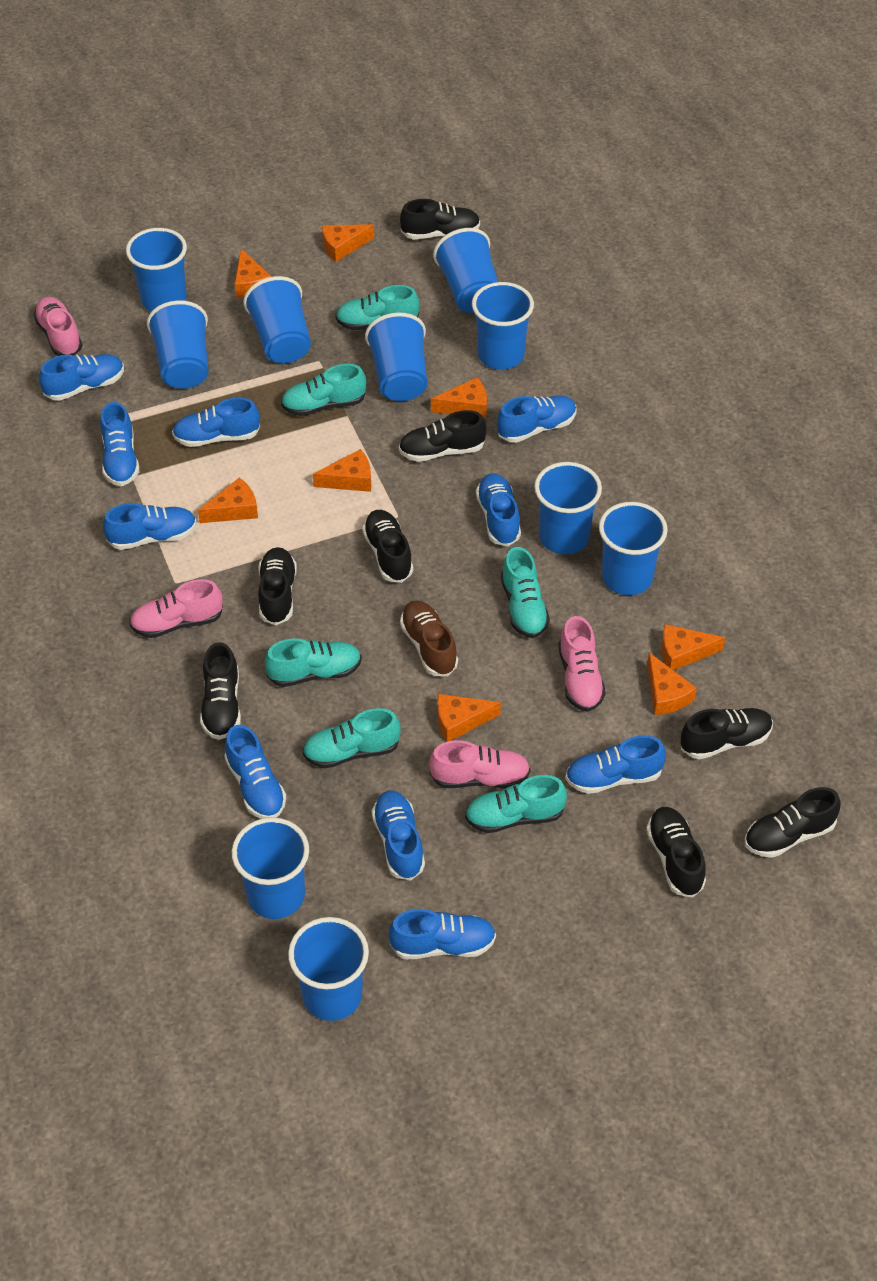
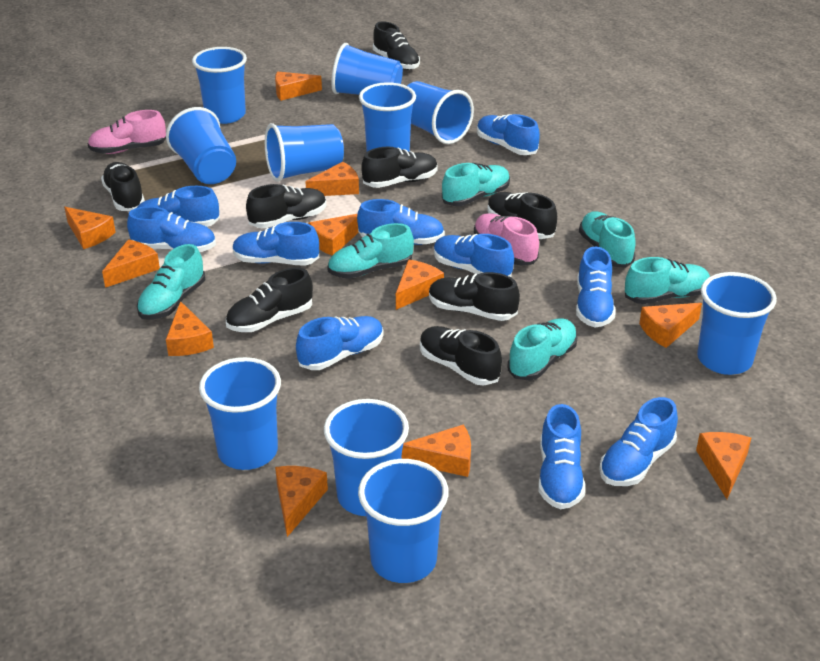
brown shoe: [400,600,458,676] = 1 -> none = 0
orange cheese: [198,477,258,523] [235,249,272,297] [313,449,371,492] [322,224,374,262] [431,377,487,418] [437,694,501,742] [647,653,697,715] [662,624,725,670] = 8 -> [64,207,116,249] [102,239,160,288] [166,301,214,356] [275,72,322,101] [275,466,328,537] [305,162,359,196] [308,214,359,256] [396,260,444,310] [401,424,471,477] [639,303,702,348] [696,432,751,499] = 11
pink shoe: [33,297,82,356] [129,579,223,638] [429,740,531,789] [558,616,606,712] = 4 -> [88,110,166,154] [474,213,539,265] = 2

